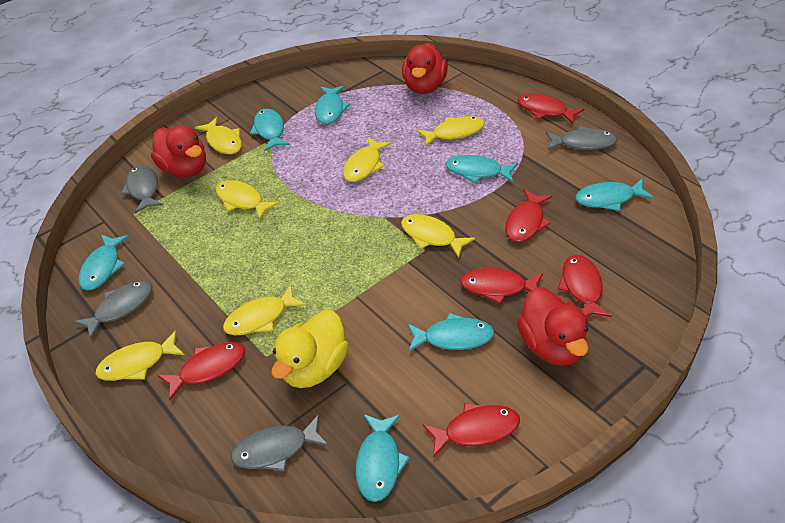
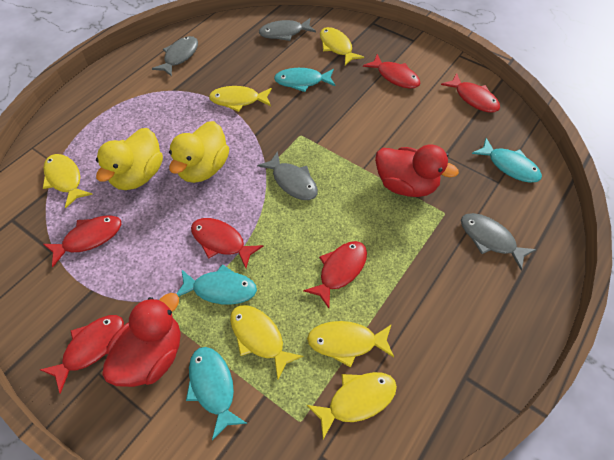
red duck: [151,125,206,177] [402,43,448,94] [517,287,589,366] = 3 -> [102,293,181,387] [375,144,459,197] = 2
turquoise fish: [79,234,129,291] [250,109,290,152] [315,86,350,124] [356,414,410,502] [407,313,495,352] [445,155,518,183] [575,179,654,211] = 7 -> [176,264,257,305] [186,347,247,440] [274,68,335,92] [472,138,542,183] = 4
yellow duck: [271,310,349,388] = 1 -> [96,128,163,190] [169,121,229,183] = 2
yellow fish: [95,330,185,381] [195,117,242,154] [216,180,280,219] [223,285,306,336] [343,137,392,182] [401,214,475,258] [417,116,485,146] = 7 -> [43,154,93,208] [209,86,272,112] [230,305,303,379] [307,321,394,368] [307,372,397,440] [320,27,364,65] = 6

